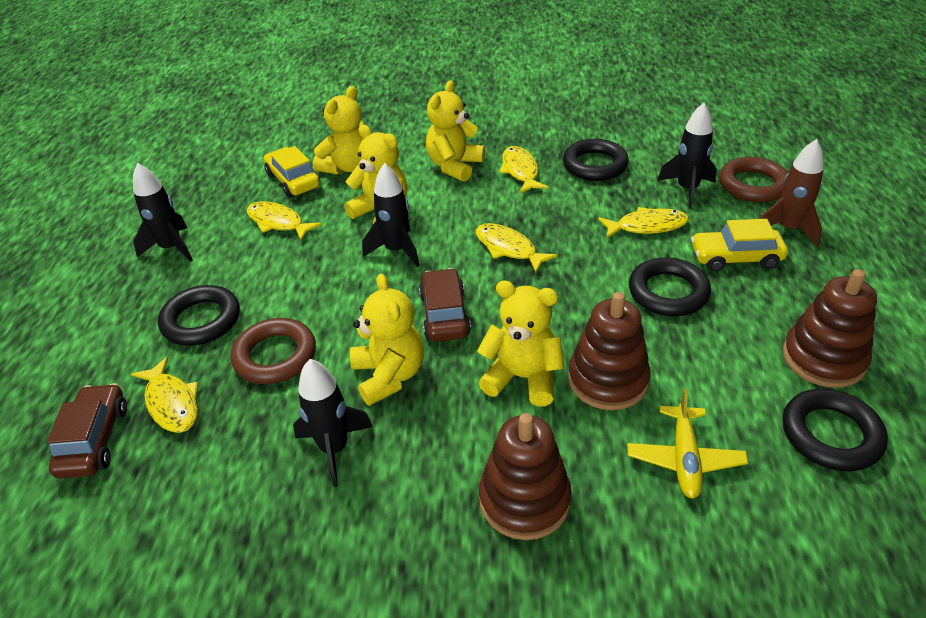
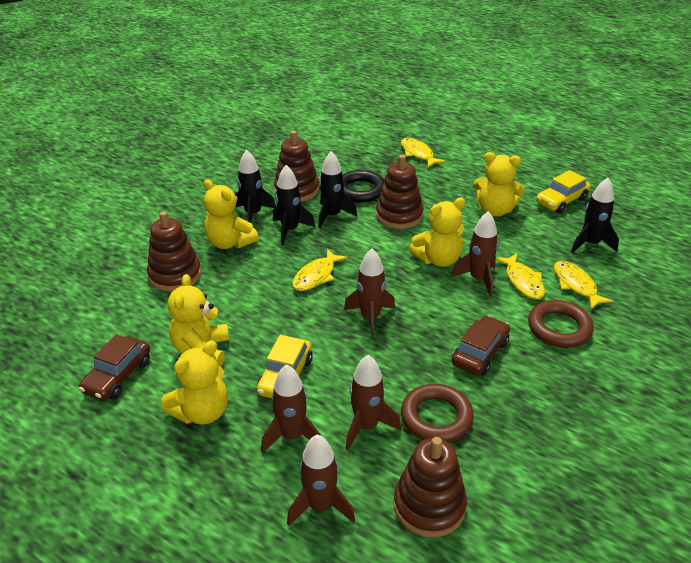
black ring: [158,285,240,346] [563,139,629,181] [629,257,711,316] [782,389,888,471] = 4 -> [343,170,385,203] = 1
brown rocket: [759,139,824,247] = 1 -> [261,364,321,453] [287,435,355,526] [344,249,395,339] [346,355,401,450] [451,211,498,297] = 5
brown stacking toy: [479,413,572,540] [568,292,651,410] [783,269,877,388] = 3 -> [147,211,201,292] [274,131,319,202] [376,155,423,229] [394,437,467,537] = 4
yellow fish: [131,357,198,433] [247,201,322,241] [476,223,557,272] [499,146,548,194] [598,207,689,239] = 5 -> [292,249,348,291] [401,138,445,168] [496,254,545,299] [554,261,613,309] = 4
yellow plane: [627,389,748,499] = 1 -> none = 0

